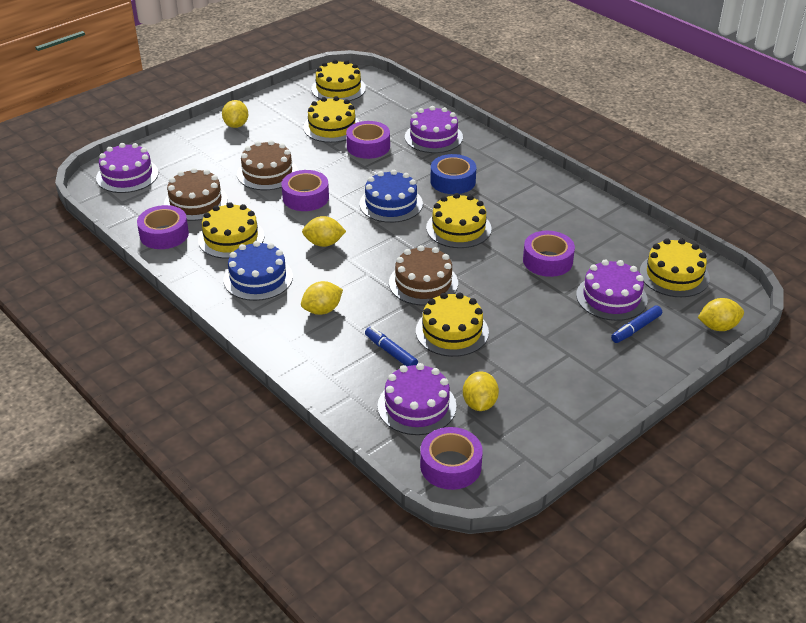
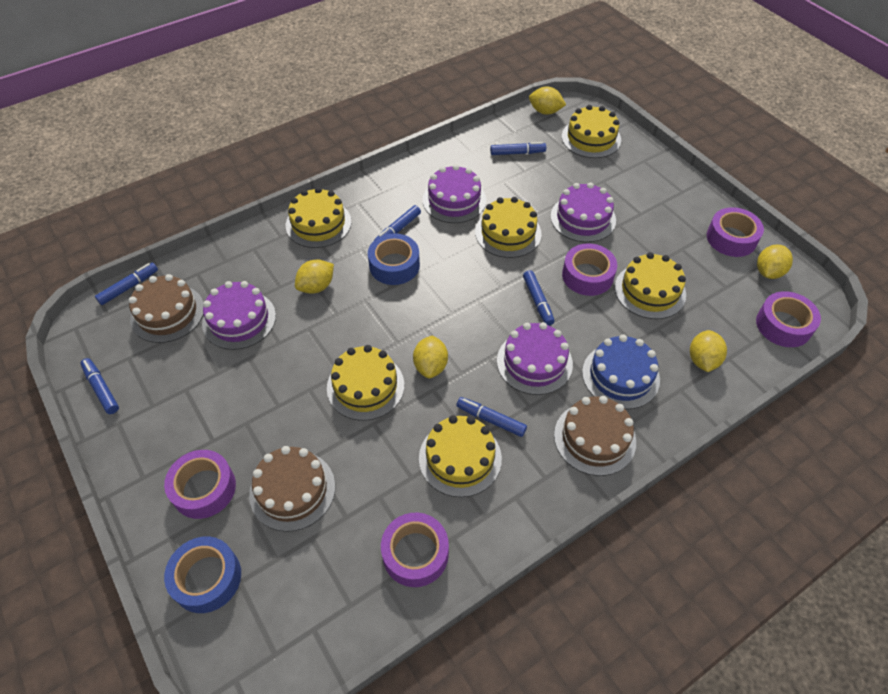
blue cake: [223,241,293,301] [359,170,423,223] = 2 -> [582,334,660,409] = 1
blue marker: [365,327,418,366] [611,305,662,343] = 2 -> [80,358,119,414] [95,263,158,305] [374,205,421,240] [456,397,527,437] [490,142,546,155] [523,270,554,326] = 6
blue tape: [430,154,476,194] = 1 -> [164,537,241,613] [368,233,420,285] = 2

